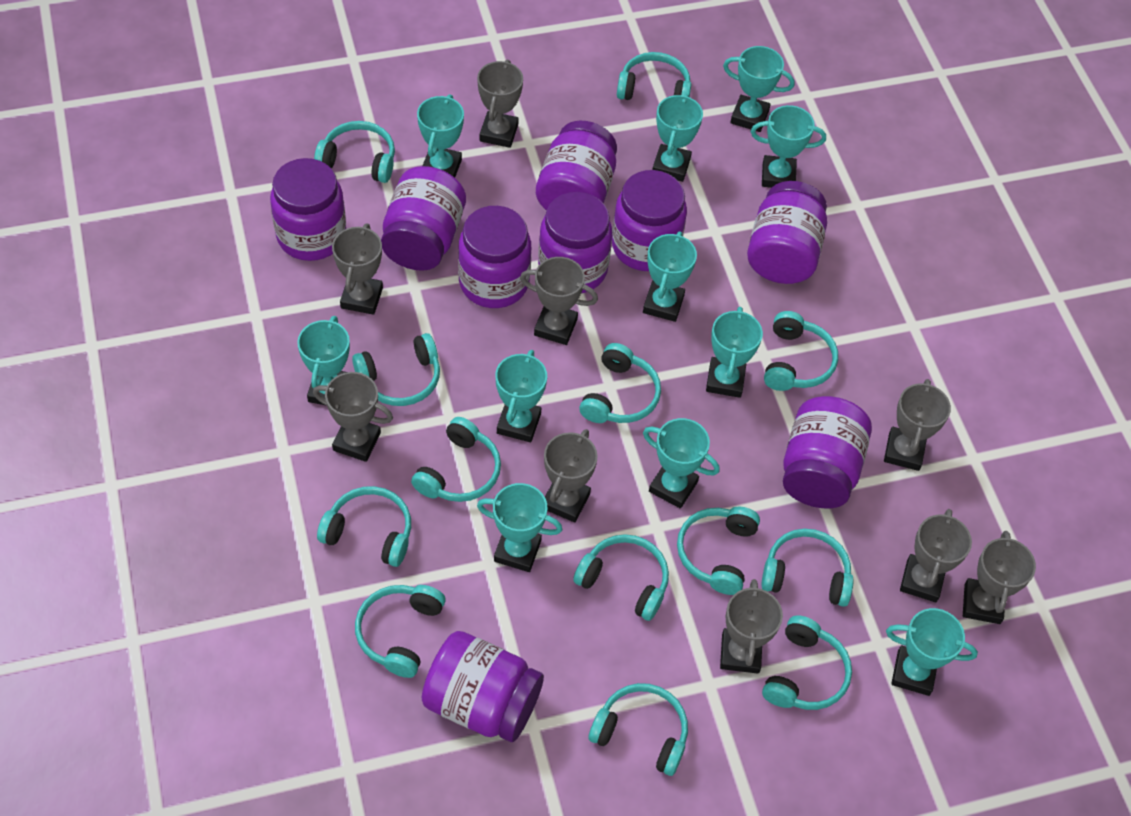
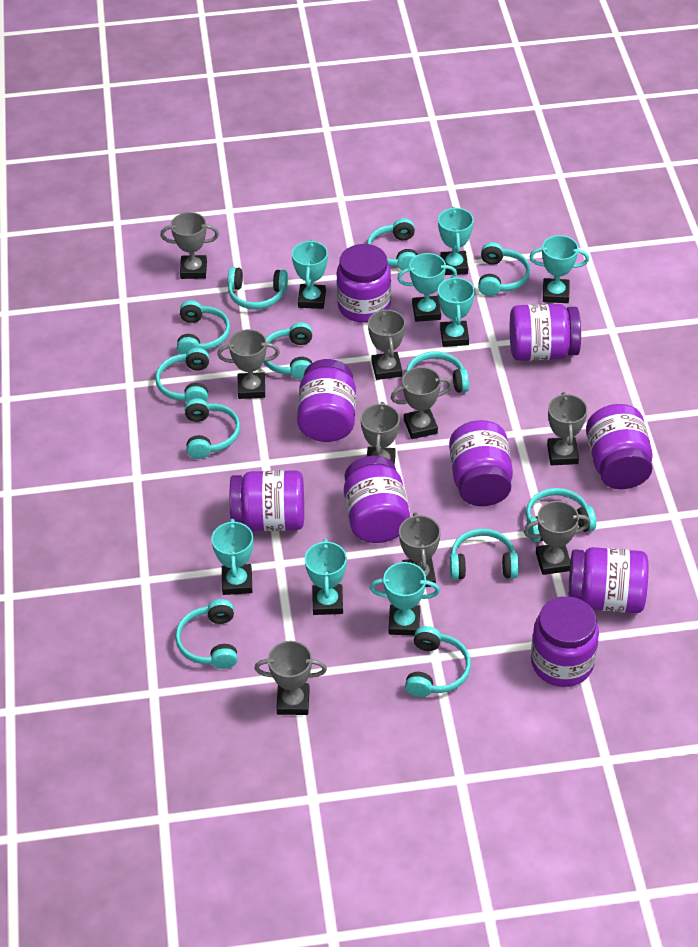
turquoise headphones: [314,121,395,183] [317,486,411,567] [352,333,440,406] [355,585,446,678] [411,417,501,502] [573,534,669,621] [579,343,661,423] [589,683,688,776] [617,52,691,100] [677,507,760,595] [761,529,854,607] [762,615,852,710] [764,311,838,391] = 13 -> [155,348,209,402] [175,599,238,669] [177,300,230,354] [185,399,240,459] [228,267,288,309] [263,322,312,380] [367,218,418,270] [405,626,471,697] [406,351,469,393] [450,528,519,580] [478,242,531,296] [526,488,597,542] = 12
turquoise trophy: [297,316,350,405] [417,94,464,178] [477,483,563,572] [495,350,547,442] [643,232,697,322] [643,418,720,509] [652,94,703,182] [706,307,763,398] [723,46,794,132] [751,105,826,188] [886,608,978,696] = 11 -> [211,519,253,595] [292,240,328,309] [305,538,347,615] [370,562,440,636] [397,253,457,322] [438,207,474,275] [438,276,475,347] [529,235,589,303] = 8

